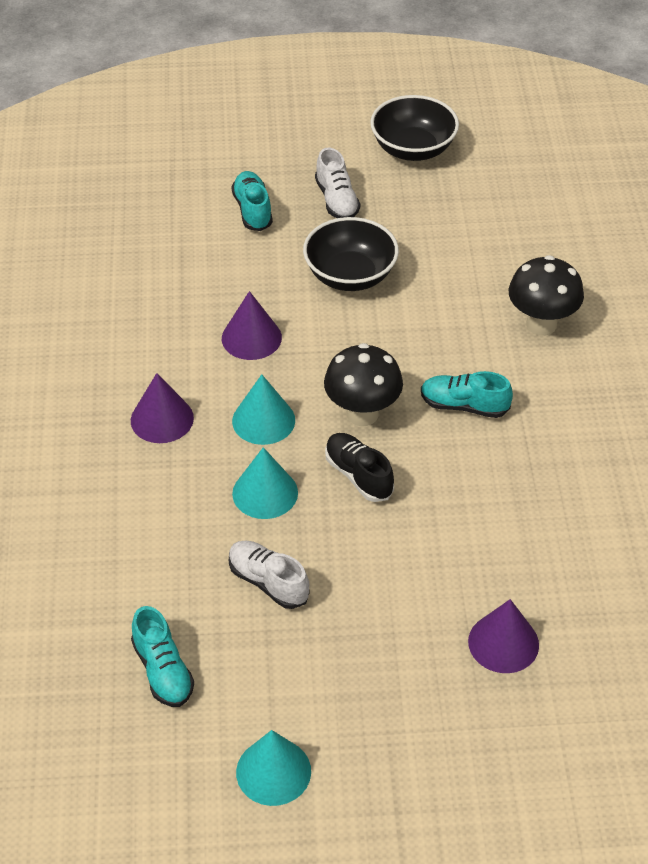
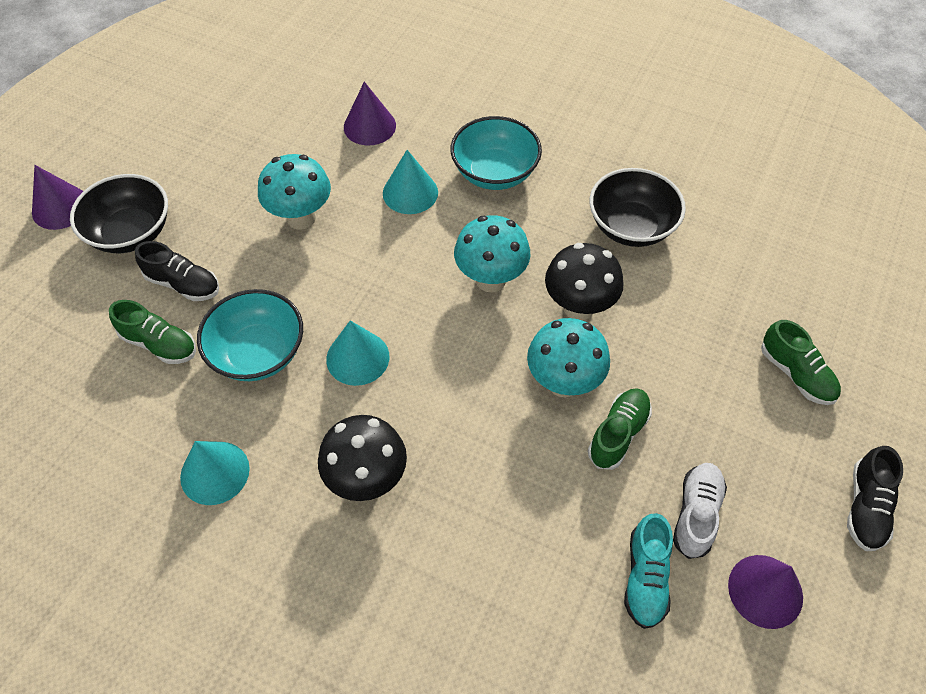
black shoe: [325,433,394,502] = 1 -> [135,241,219,301] [847,446,903,551] = 2
green shoe: none = 0 -> [109,300,196,364] [588,388,652,470] [761,320,841,405] = 3
turquoise bowl: none = 0 -> [197,289,303,381] [450,116,542,190] = 2
turquoise mushroom: none = 0 -> [258,154,331,230] [454,215,530,292] [527,318,610,397] = 3
turquoise shoe: [131,606,194,707] [231,171,273,231] [421,371,513,418] = 3 -> [624,513,673,629] = 1
white shoe: [229,541,310,609] [315,148,360,218] = 2 -> [673,463,727,559] = 1

